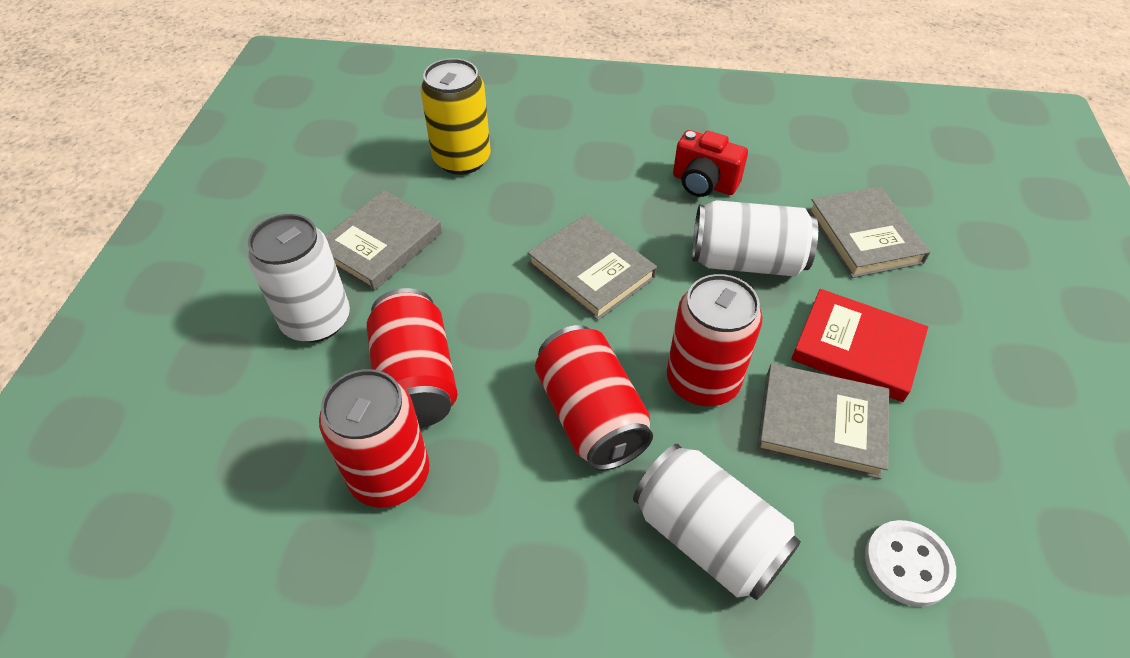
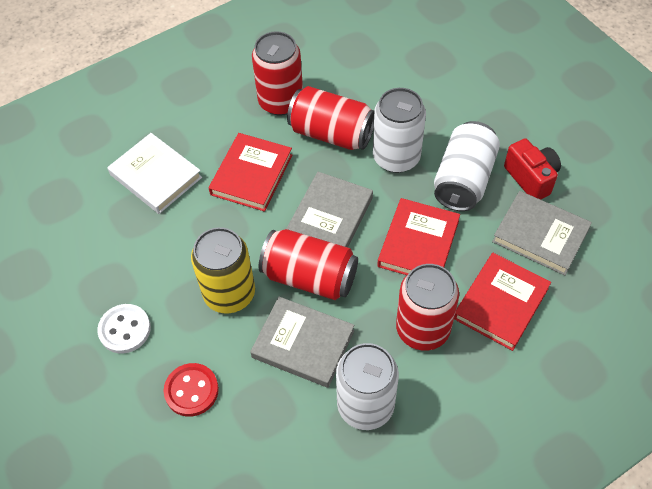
grey book: [325,190,442,291] [527,214,657,320] [757,363,889,479] [808,186,930,278] = 4 -> [250,297,354,388] [286,172,373,247] [492,191,592,276] = 3
red book: [791,289,928,402] = 1 -> [209,133,293,212] [377,198,460,275] [454,253,551,351] = 3
red button: none = 0 -> [164,363,219,417] = 1
white book: none = 0 -> [107,133,202,214] = 1

